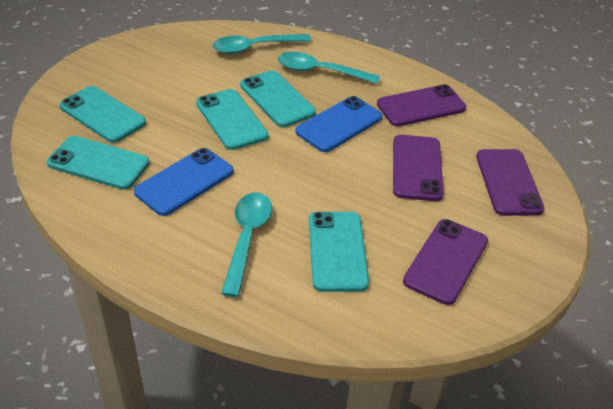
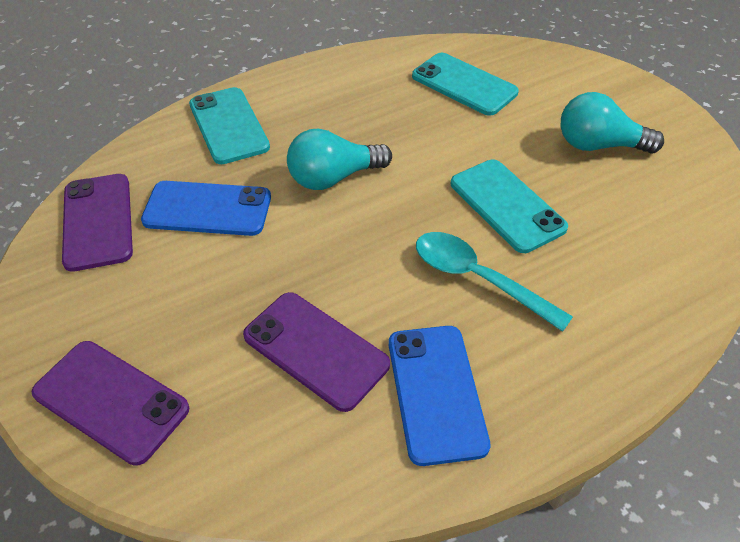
purple phone: [377,84,466,127] [393,135,444,201] [403,219,488,305] [476,149,545,216] = 4 -> [31,341,189,465] [62,174,133,272] [243,292,390,412] = 3
turquoise light bulb: none = 0 -> [287,129,392,190] [561,92,664,154] = 2
turquoise phone: [47,136,149,190] [59,86,146,143] [196,89,268,150] [240,70,316,127] [309,212,369,292] = 5 -> [189,87,270,164] [412,53,519,116] [451,159,568,253] = 3
turquoise spoon: [213,34,311,54] [221,193,272,297] [278,52,380,84] = 3 -> [416,232,573,332] = 1

